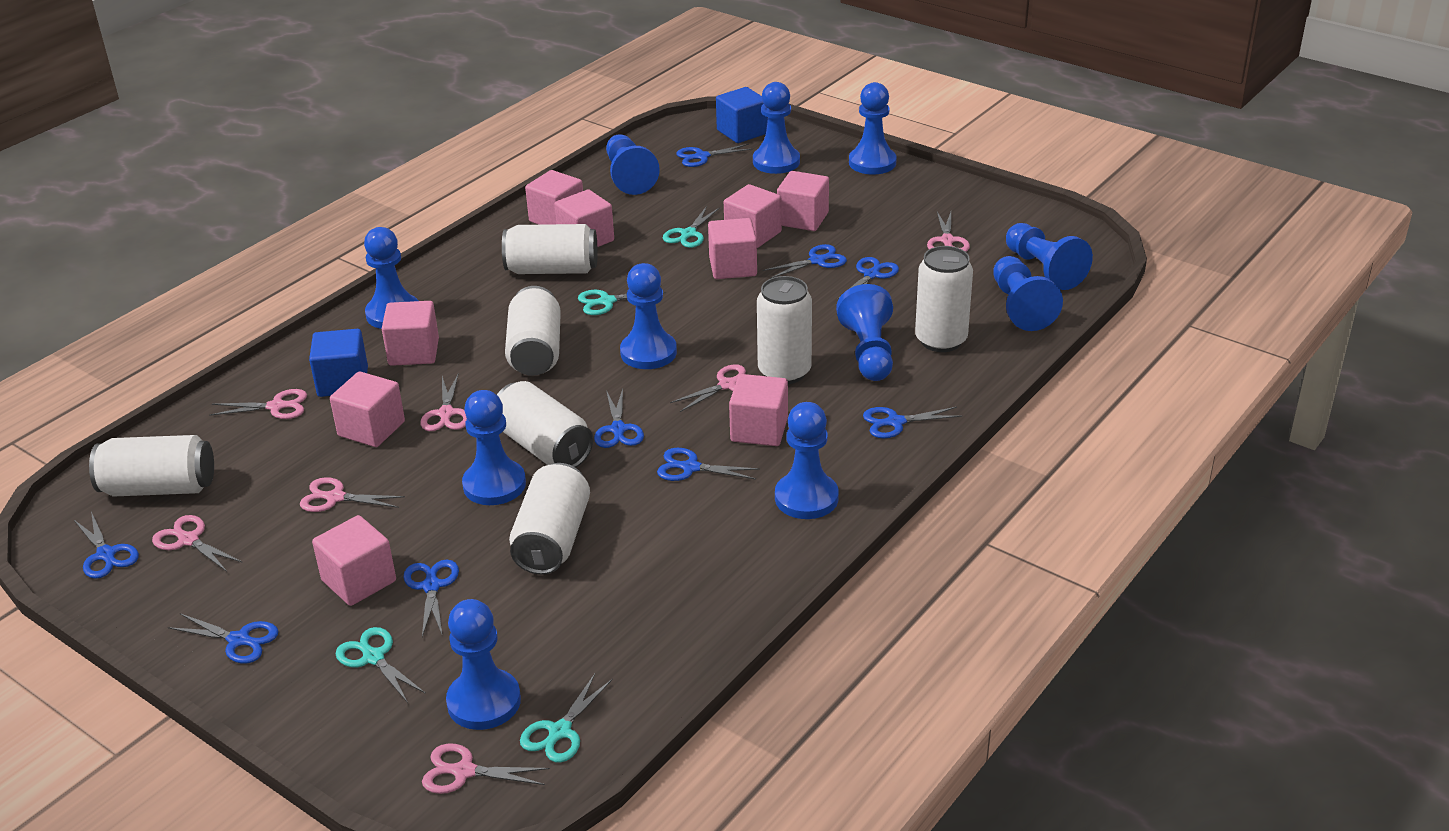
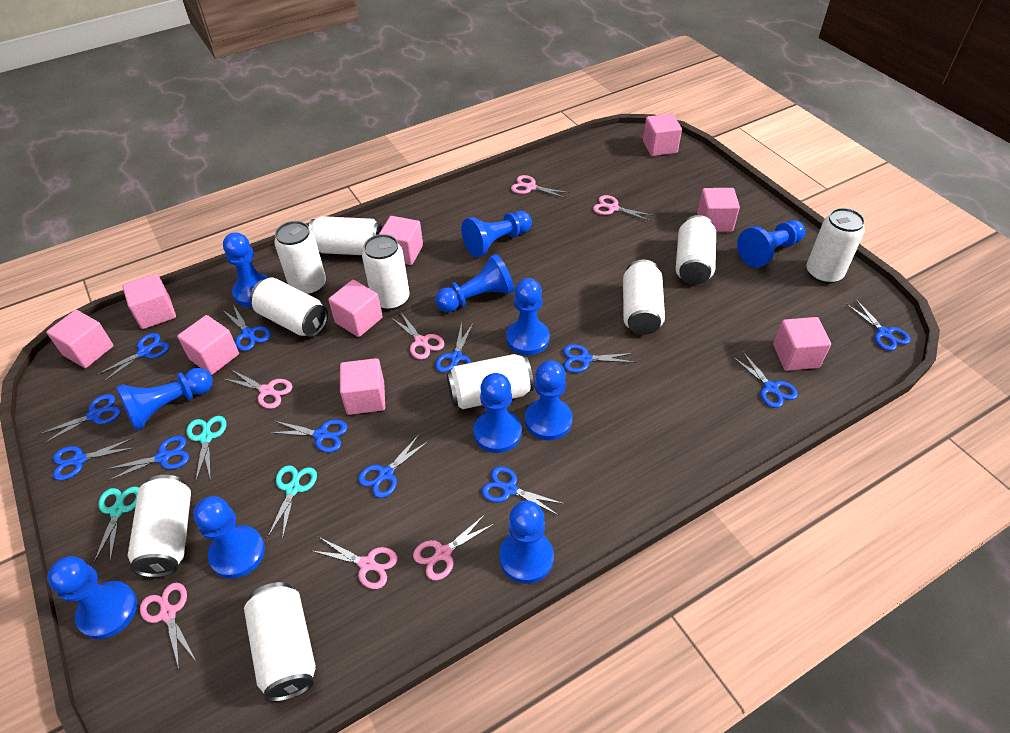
blue cube: [309,329,368,397] [716,87,768,143] = 2 -> none = 0
blue scissors: [74,512,139,579] [168,613,279,664] [403,560,459,637] [594,388,644,448] [657,448,760,481] [676,144,753,167] [763,244,847,279] [838,257,899,299] [863,407,962,438] = 9 -> [40,394,121,444] [53,437,135,480] [96,333,170,382] [107,436,189,481] [223,304,271,351] [269,419,348,453] [358,435,429,498] [435,322,474,373] [481,466,565,515] [563,344,636,373] [733,351,798,408] [846,300,911,351] = 12
turquoise scissors: [335,627,426,703] [520,674,613,763] [578,285,666,315] [663,206,720,248] = 4 -> [94,487,139,563] [186,416,226,483] [267,465,317,540] = 3
white can: [89,435,214,497] [497,381,593,468] [502,224,598,274] [505,286,561,376] [509,463,590,575] [757,276,812,384] [915,246,973,352] = 7 -> [128,475,191,578] [244,582,316,702] [250,278,328,337] [274,221,326,296] [309,216,382,255] [362,234,409,310] [447,354,534,409] [623,260,665,335] [676,215,716,285] [806,208,865,284] = 10

